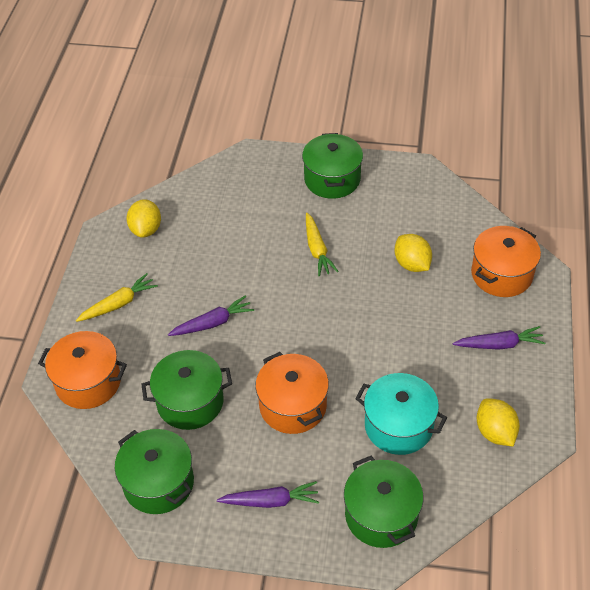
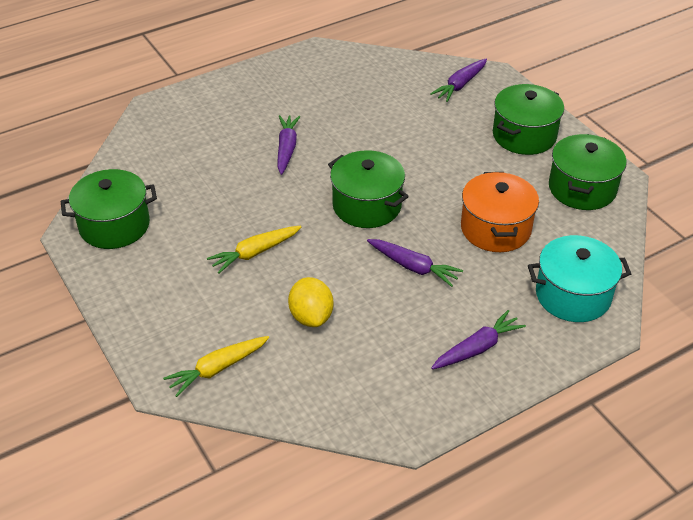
orange pot: [38,331,127,409] [255,352,329,434] [471,226,541,297] = 3 -> [461,172,539,252] = 1
purple carrot: [168,295,254,336] [217,481,319,508] [453,326,546,350] = 3 -> [277,115,300,175] [367,239,463,287] [430,58,487,102] [431,310,526,369] = 4
yellow lemon: [126,199,161,238] [394,234,432,272] [477,398,520,446] = 3 -> [288,277,333,327] = 1

